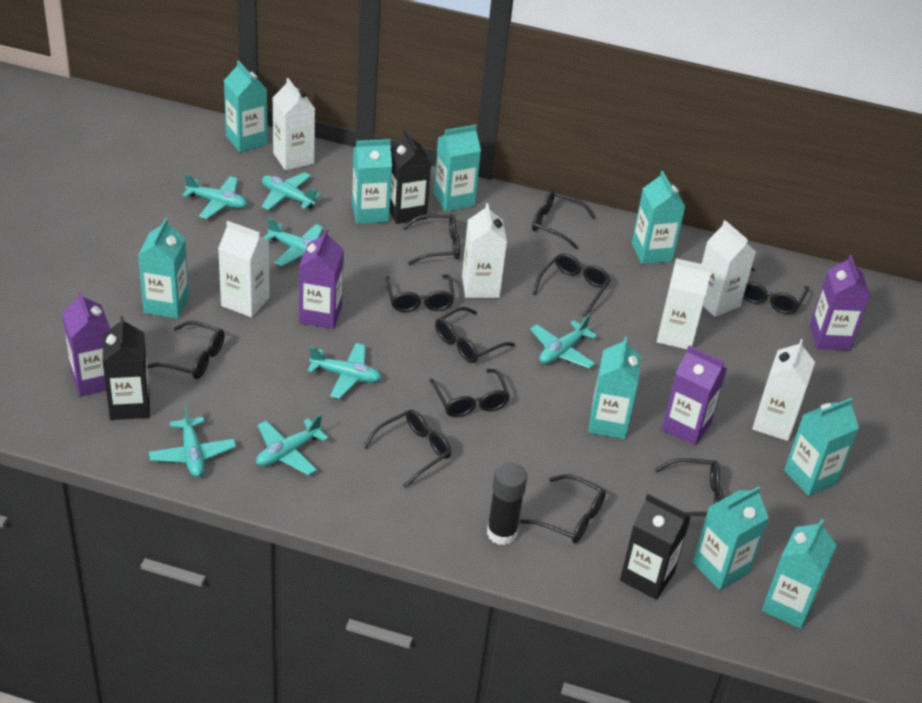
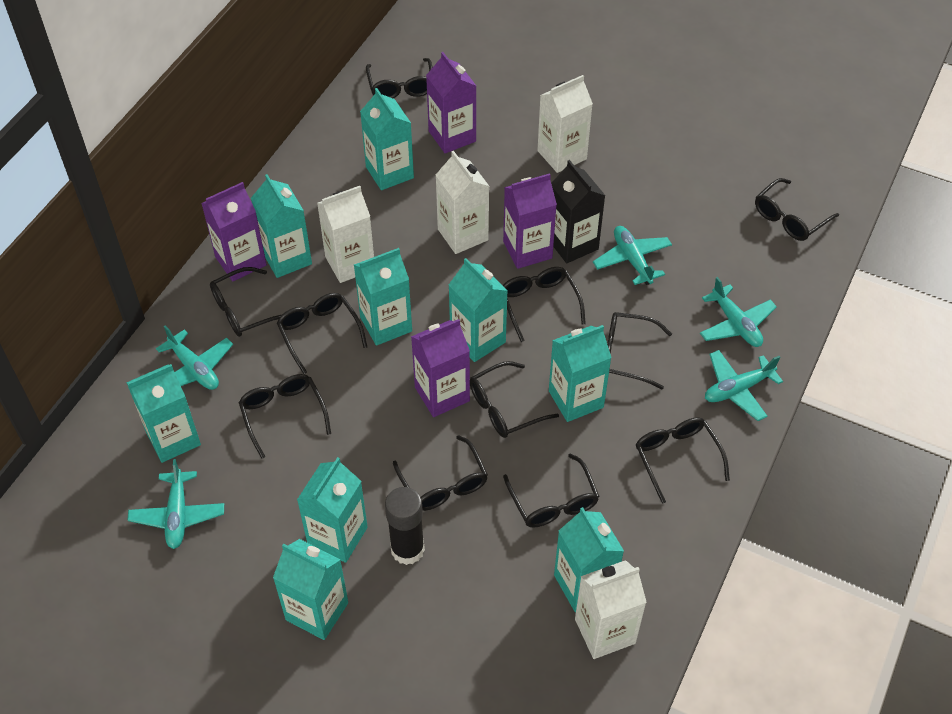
black carton: [103,316,150,420] [390,130,431,224] [620,494,691,600] = 3 -> [551,160,606,263] = 1
turquoise plane: [149,405,236,477] [182,174,247,219] [256,414,329,475] [262,172,322,210] [263,217,323,266] [307,343,381,399] [530,314,597,369] = 7 -> [127,459,224,549] [156,325,233,390] [593,226,672,285] [700,277,777,347] [705,350,783,421] = 5
white carton: [218,221,270,317] [273,78,315,170] [462,203,507,298] [657,259,712,349] [702,220,756,317] [752,339,815,441] = 6 -> [317,186,374,283] [436,151,489,254] [537,75,593,173] [575,560,647,659] = 4

